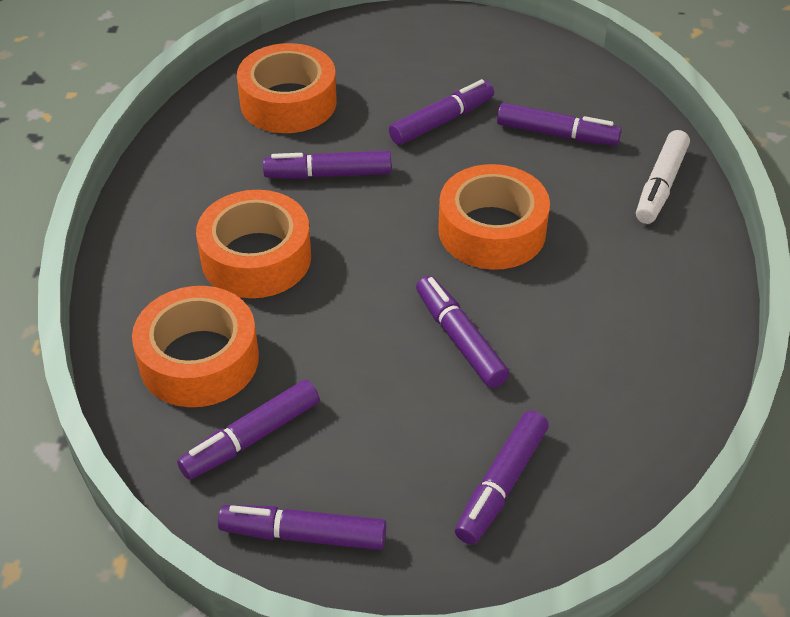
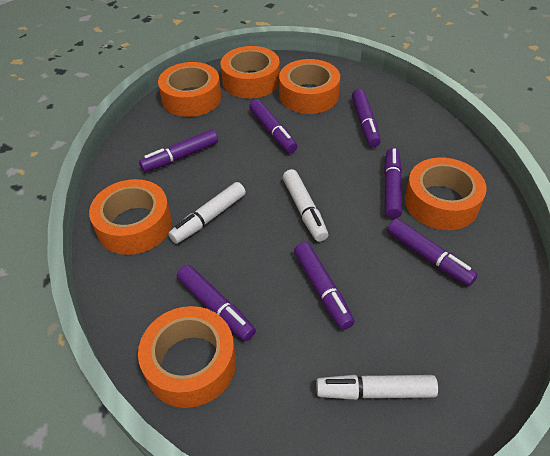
orange tape: [132,286,259,407] [196,190,311,298] [237,43,337,133] [438,164,550,270] = 4 -> [89,179,172,255] [138,306,236,408] [158,62,221,117] [221,46,280,99] [279,59,340,114] [405,158,486,230] = 6
white marker: [636,130,690,224] = 1 -> [168,182,246,244] [283,169,328,242] [316,375,438,400] = 3

